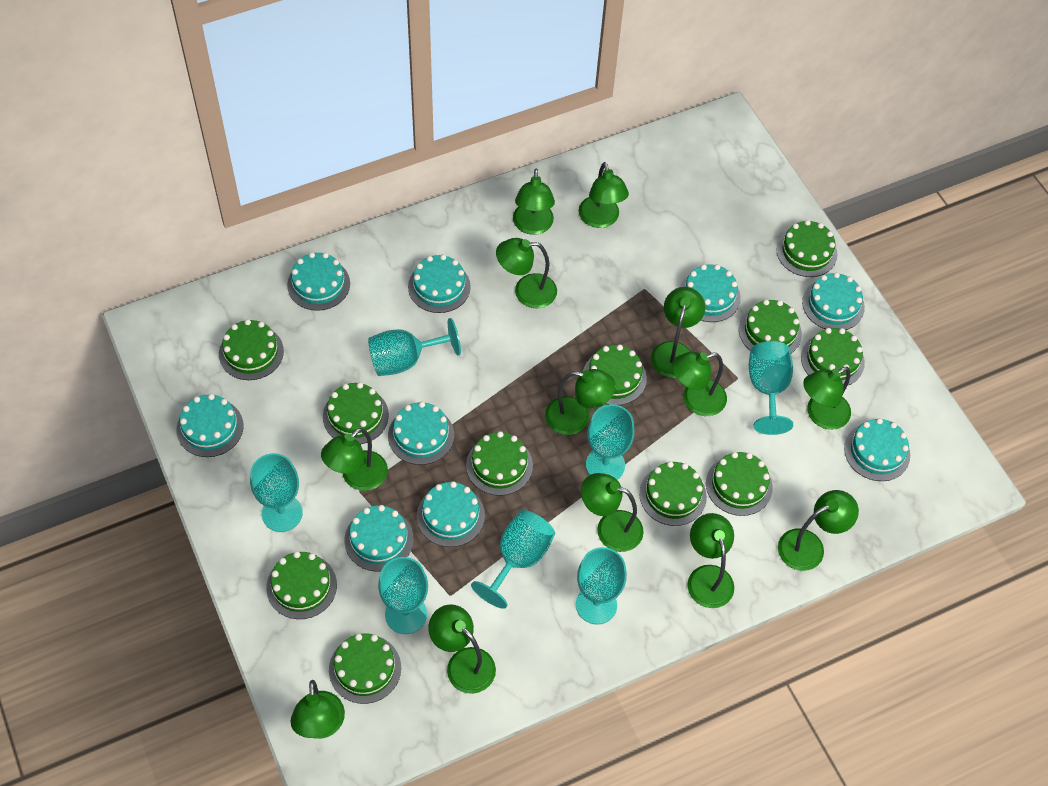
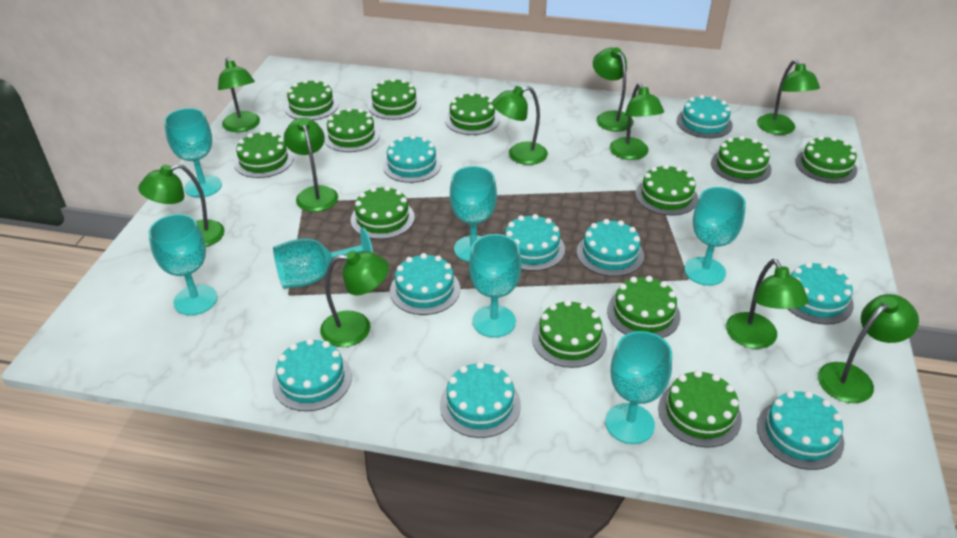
green cake: [219,319,284,380] [266,551,337,619] [323,382,389,444] [329,633,401,704] [466,431,533,496] [583,344,647,405] [639,461,707,526] [706,452,773,516] [739,299,802,353] [776,220,837,277] [801,328,865,385] = 11 -> [234,130,294,178] [285,79,338,120] [324,107,380,152] [351,186,415,239] [368,78,421,120] [445,92,500,135] [532,300,607,368] [607,276,681,338] [636,164,698,216] [658,370,742,448] [711,136,772,184] [796,136,857,184] = 12
green lamp: [290,680,345,739] [321,428,388,491] [428,605,496,694] [496,238,557,308] [513,169,555,235] [545,369,616,435] [579,162,629,228] [581,473,644,552] [651,287,705,378] [672,352,727,416] [687,513,734,608] [778,490,859,571] [803,367,851,430] = 13 -> [138,164,225,247] [218,57,260,132] [284,118,338,212] [320,250,389,347] [492,86,548,165] [593,47,634,132] [610,83,664,160] [726,259,808,349] [757,60,820,135] [818,294,919,403] = 10

